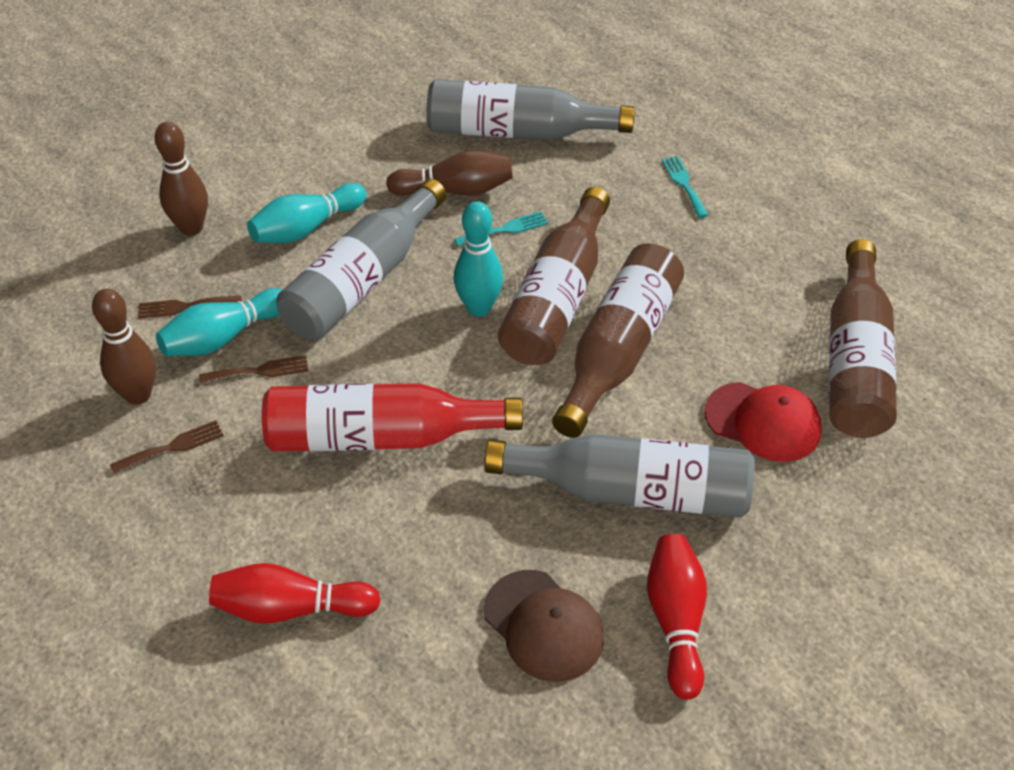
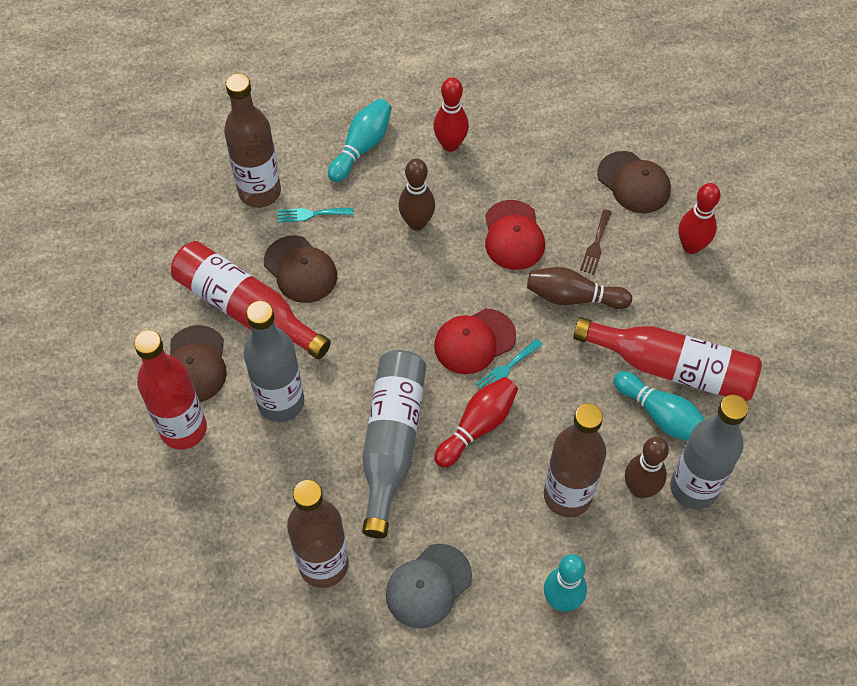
brown cap: [484,570,604,682] = 1 -> [170,325,227,402] [264,236,337,303] [597,151,671,213] = 3
brown fork: [110,420,224,474] [138,296,242,318] [199,355,308,383] = 3 -> [580,209,612,275] = 1
grey cap: none = 0 -> [386,544,472,628] = 1
red bottle: [262,383,523,452] = 1 -> [134,330,207,449] [171,241,331,359] [573,317,762,402] = 3
red bowling pin: [209,563,381,624] [647,534,707,700] = 2 -> [433,77,469,152] [434,377,518,468] [679,183,720,254] = 3
red cap: [705,382,822,462] = 1 -> [434,308,516,374] [485,200,545,270] = 2

